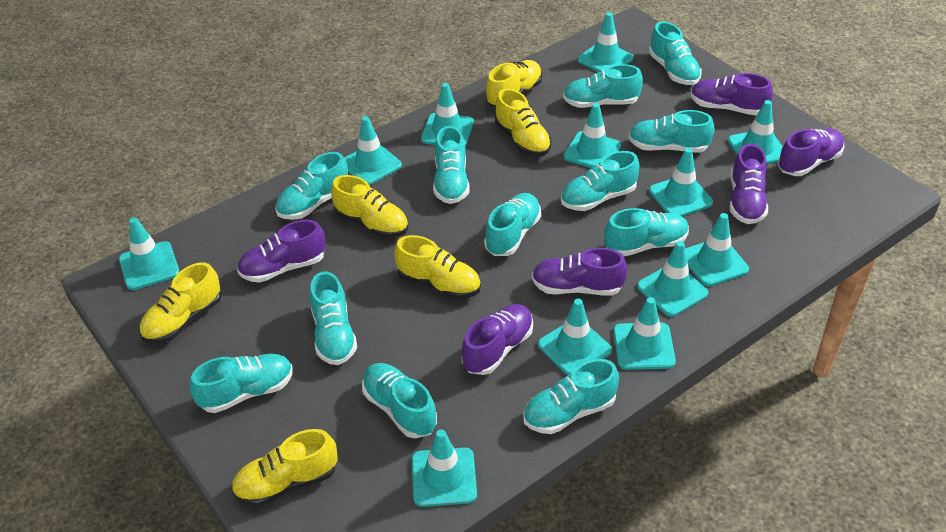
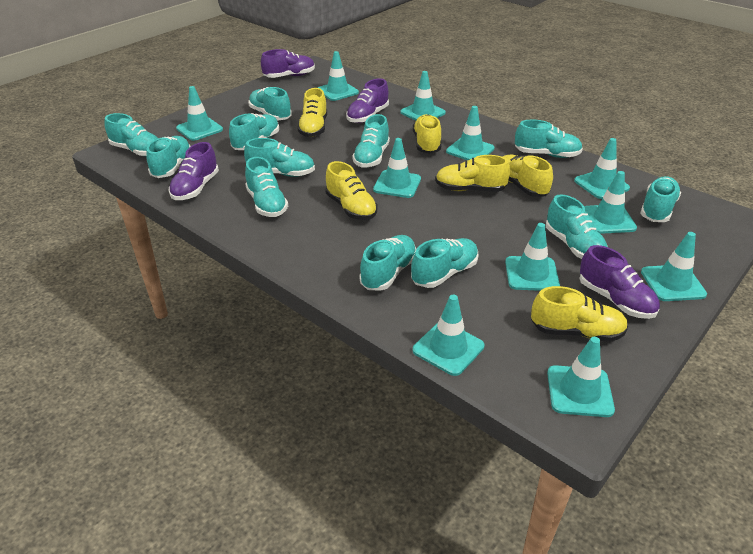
purple shoe: [237,220,326,283] [462,304,533,375] [532,248,628,296] [691,73,773,115] [730,144,768,224] [778,129,844,176] = 6 -> [169,142,219,200] [261,49,315,78] [346,78,389,123] [579,245,660,319] = 4
turquoise traffic cone: [119,217,180,290] [344,116,402,185] [412,429,477,507] [421,83,474,146] [538,299,612,376] [563,103,621,168] [578,12,633,72] [613,297,676,370] [637,241,708,317] [649,148,713,217] [685,213,749,287] [728,100,783,164] = 12 -> [176,86,223,141] [318,51,359,101] [373,138,421,198] [400,71,446,121] [413,295,485,376] [446,106,495,160] [505,223,560,291] [547,337,615,417] [574,138,630,199] [584,171,637,234] [641,232,707,301] = 11

